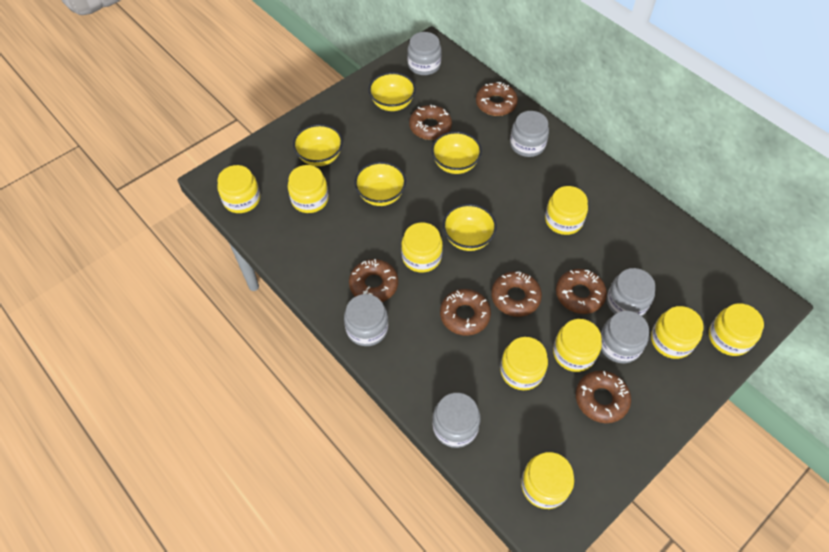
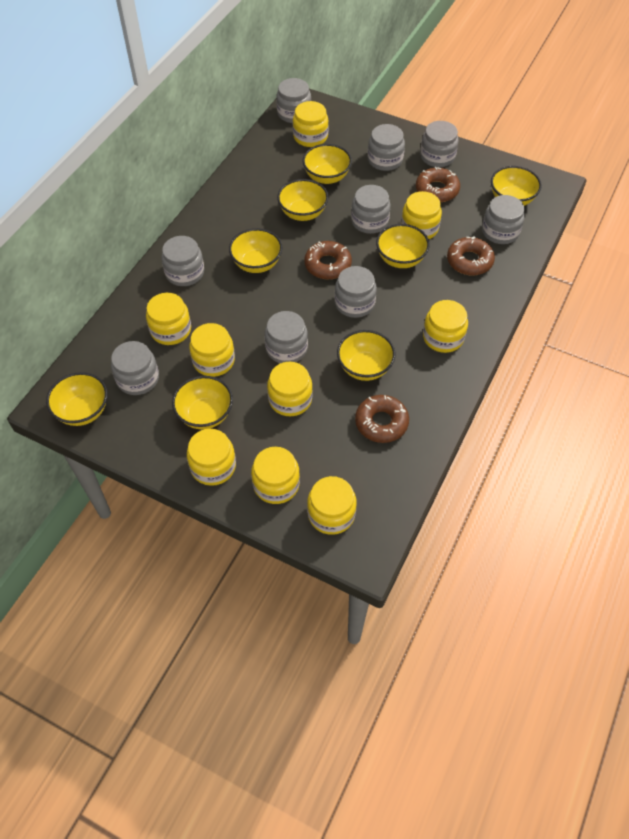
brown donut: [349,259,398,302] [409,105,452,140] [440,289,491,336] [476,82,518,116] [491,271,542,317] [556,269,607,314] [576,371,631,423] = 7 -> [304,241,352,279] [355,395,409,443] [416,167,460,202] [447,236,495,275] = 4
grey jar: [344,294,388,346] [407,32,441,75] [432,393,481,448] [510,111,549,157] [601,311,649,363] [607,268,656,316] = 6 -> [111,341,159,395] [161,236,204,286] [265,311,308,363] [276,78,311,123] [335,266,377,318] [351,185,391,234] [368,124,405,171] [420,121,459,167] [482,195,525,244] = 9
yellow bowl: [293,124,343,166] [354,162,406,206] [368,72,416,111] [431,131,482,174] [443,204,497,251] = 5 -> [46,372,108,426] [172,376,233,430] [229,228,282,273] [277,179,328,221] [302,144,352,184] [337,330,395,381] [376,224,430,268] [491,166,542,206] = 8

